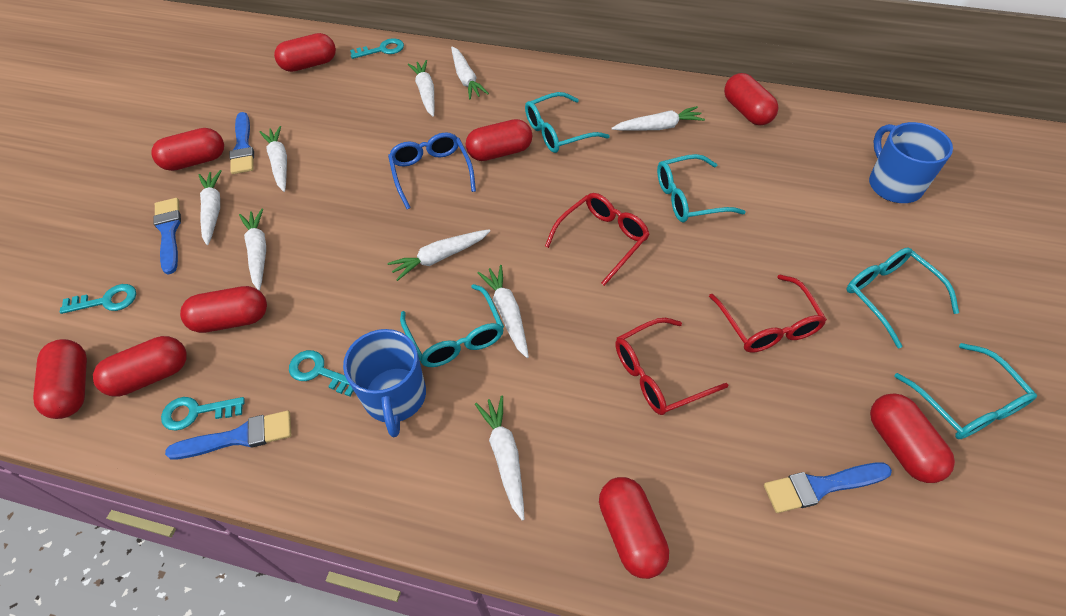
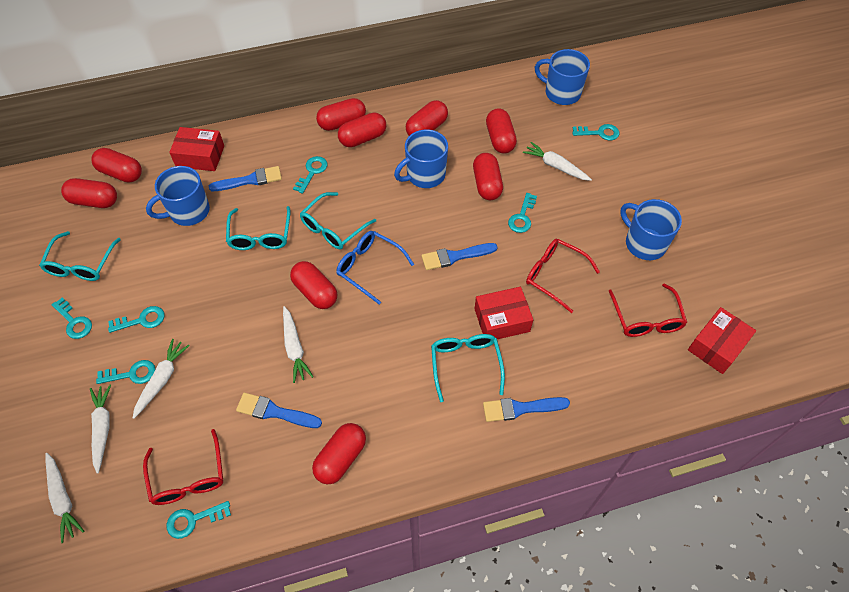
blue mug: [343,329,426,437] [869,122,953,203] = 2 -> [146,166,210,226] [394,129,448,188] [535,49,590,105] [620,199,682,260] = 4
red box: none = 0 -> [169,127,224,171] [475,287,533,339] [688,307,756,374] = 3
turquoise glasses: [400,284,504,367] [525,92,610,153] [657,154,745,222] [846,247,959,349] [894,343,1037,439] = 5 -> [39,231,121,281] [226,206,291,250] [300,192,376,249] [431,334,505,402] = 4
turquoise key: [60,284,136,314] [161,397,245,431] [289,350,354,397] [350,38,404,59] = 4 -> [52,297,92,339] [96,360,155,384] [108,306,164,333] [166,501,231,539] [293,156,328,194] [508,193,537,233] [572,124,619,141] = 7
white carrot: [198,170,222,245] [239,209,266,290] [260,126,287,192] [388,229,490,281] [408,60,435,117] [451,47,489,99] [475,396,525,521] [478,265,529,358] [611,106,705,131] = 9 -> [45,453,84,543] [90,385,111,474] [133,339,190,419] [283,306,313,383] [523,142,592,181] = 5

